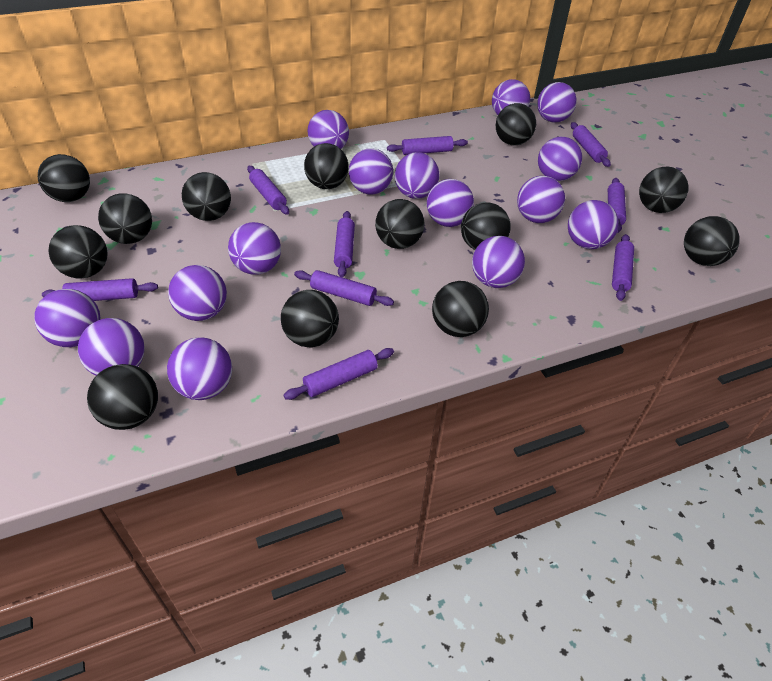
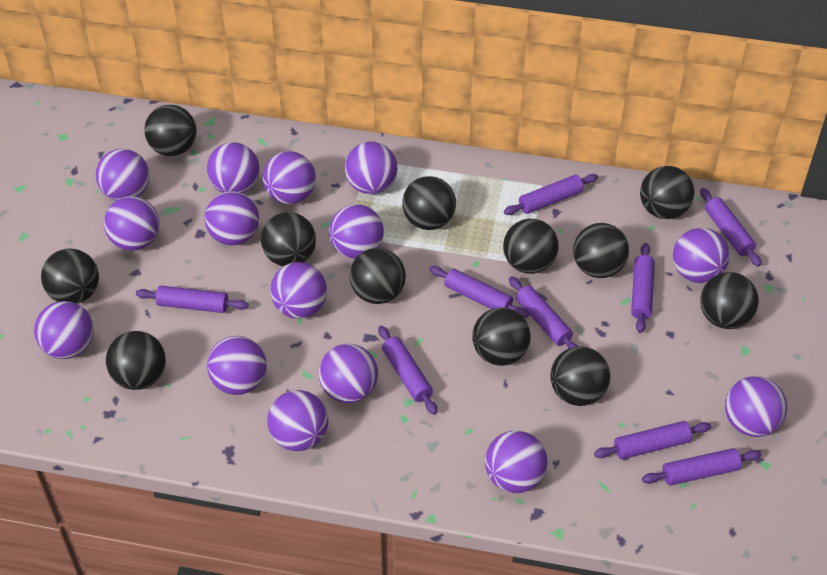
black ball: [38,154,90,202] [49,225,108,279] [87,364,158,430] [98,193,152,244] [182,172,231,221] [281,290,339,348] [304,143,349,189] [375,199,424,249] [432,281,489,337] [461,202,511,250] [496,103,536,146] [639,167,689,213] [684,216,740,266] = 13 -> [41,249,99,304] [106,331,166,390] [144,105,197,156] [261,212,316,267] [349,248,406,304] [402,176,456,230] [472,308,531,366] [503,219,559,274] [550,346,610,406] [573,223,629,278] [640,166,694,219] [700,272,759,329] = 12

